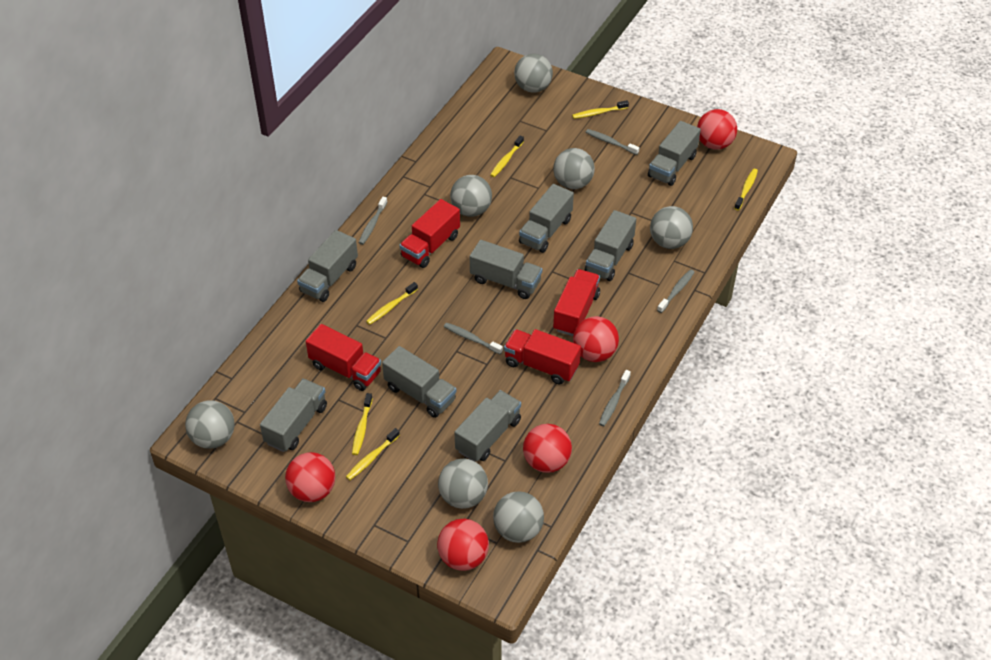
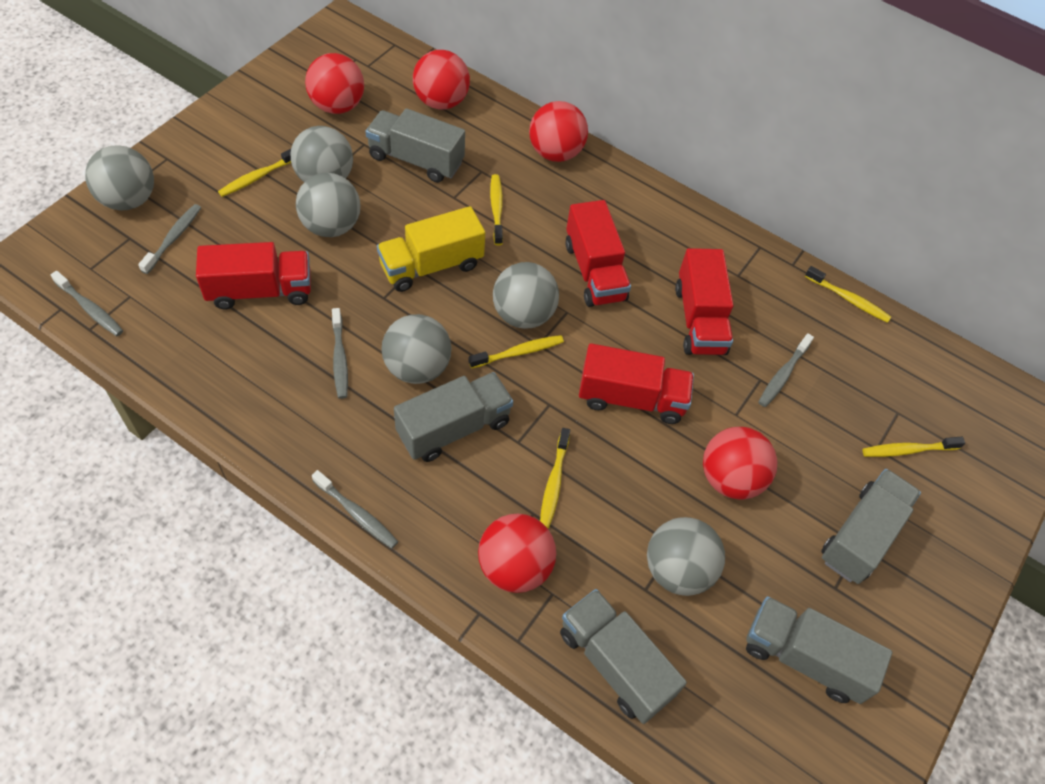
grey ball: [185,400,235,449] [438,458,488,509] [450,175,492,217] [493,491,544,543] [514,53,553,93] [553,148,595,189] [650,206,693,249] = 7 -> [85,145,154,210] [291,126,353,182] [296,173,360,237] [381,314,451,384] [493,262,559,329] [647,517,725,596] = 6
grey truck: [260,379,327,452] [297,230,358,302] [382,346,456,418] [454,390,521,461] [470,240,542,299] [519,184,574,253] [585,210,636,281] [648,121,701,186] = 8 -> [365,108,465,183] [394,372,513,462] [560,589,687,724] [746,596,892,704] [821,469,921,584] = 5
yellow truck: none = 0 -> [377,206,485,292] = 1

